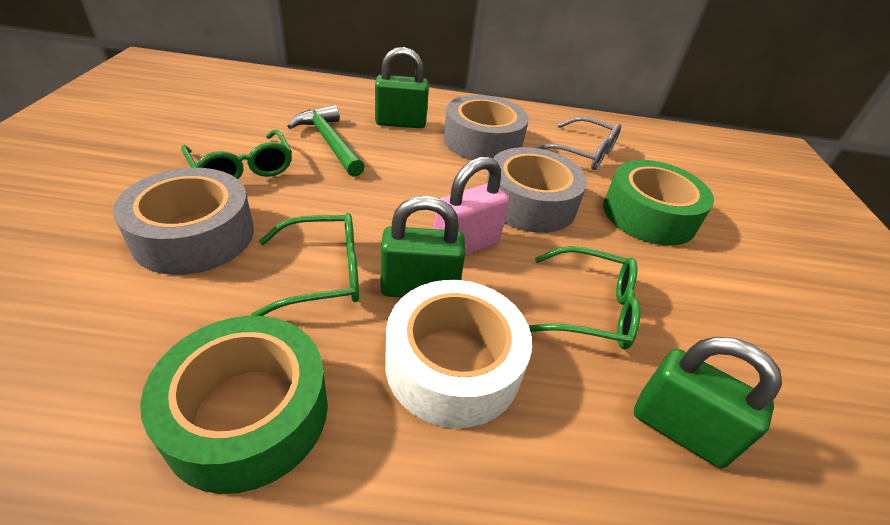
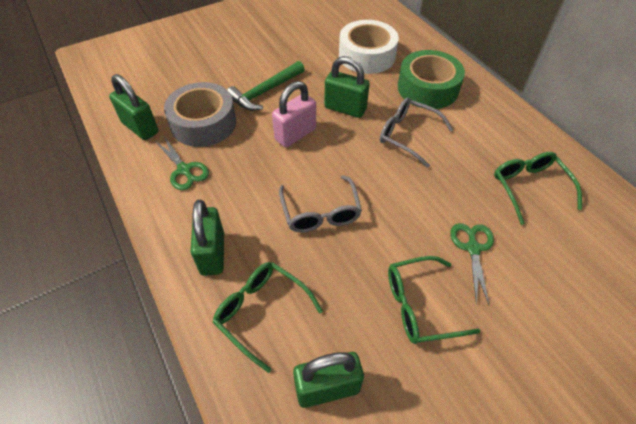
green padlock: [375,47,429,128] [381,196,465,297] [634,337,782,468] = 3 -> [109,74,158,140] [191,200,224,276] [293,352,364,408] [324,56,370,118] = 4
green scissors: none = 0 -> [155,136,209,190] [450,223,494,305] = 2
green tape: [140,316,328,494] [603,160,714,245] = 2 -> [398,50,465,109] = 1
grey glasses: [535,117,621,170] = 1 -> [279,175,362,233] [380,98,453,168] = 2
grey tape: [113,168,254,275] [444,95,529,160] [486,147,587,233] = 3 -> [164,82,236,147] = 1

